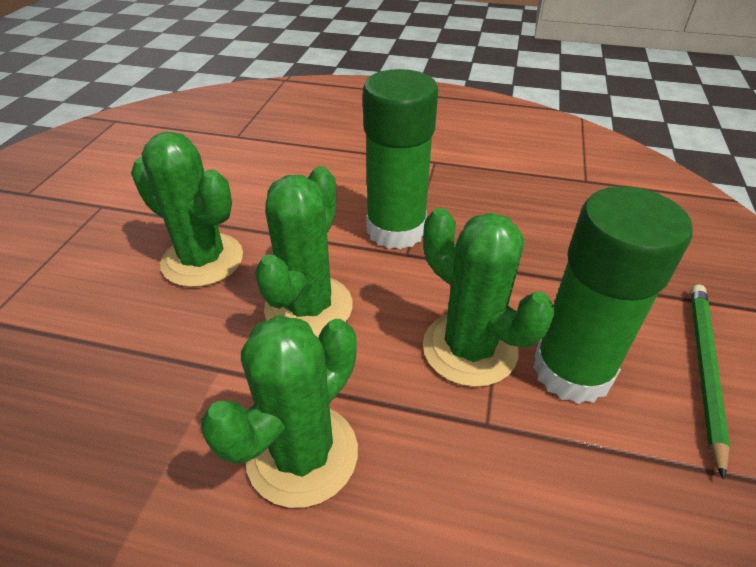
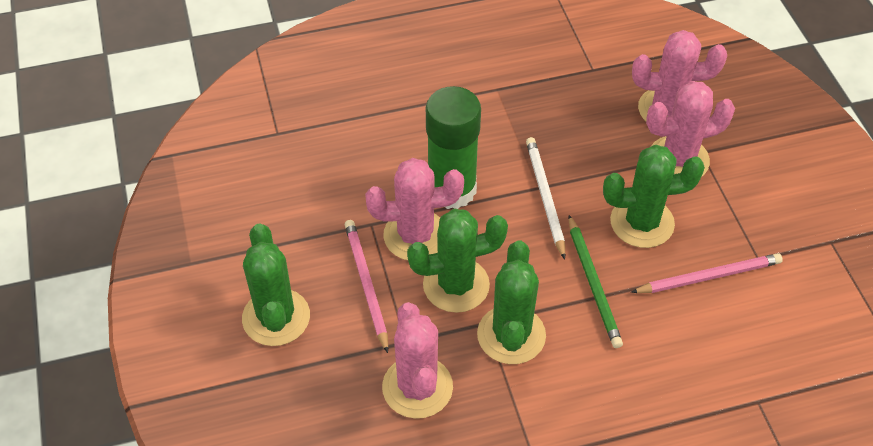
green glue stick: [363,69,438,249] [533,186,693,404] = 2 -> [426,86,481,209] = 1
pink cactus: none = 0 -> [365,158,464,260] [382,302,453,419] [632,30,727,121] [646,81,735,176] = 4
pink pencil: none = 0 -> [345,220,388,353] [631,253,783,293] = 2
white pencil: none = 0 -> [526,137,566,260] = 1

